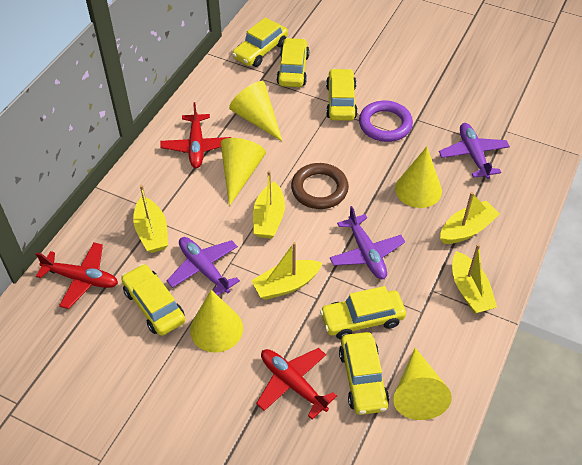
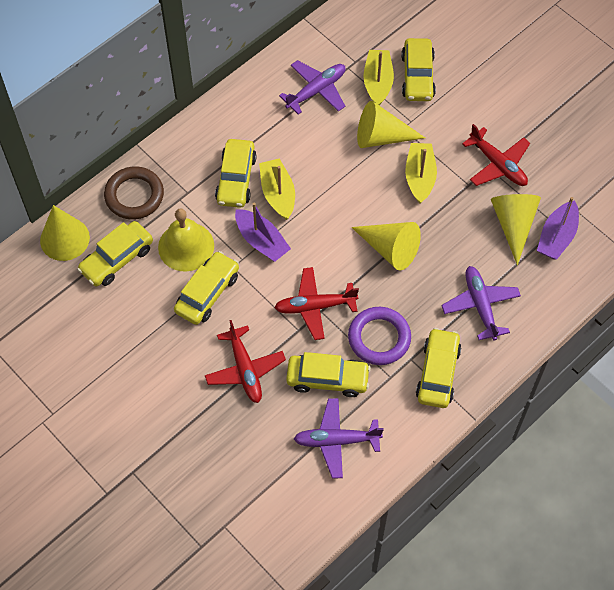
purple boat: none = 0 -> [235,202,291,262] [537,197,579,260] = 2
yellow bell: none = 0 -> [158,208,214,272] = 1
yellow boat: [133,185,168,253] [251,242,322,300] [253,171,285,239] [440,192,500,244] [452,244,497,314] = 5 -> [259,158,295,220] [363,50,394,105] [405,143,437,203] = 3
yellow cone: [190,290,243,353] [221,138,266,206] [229,81,282,141] [393,348,452,420] [395,147,442,208] = 5 -> [40,205,90,261] [351,222,421,270] [357,101,425,148] [491,194,541,265] = 4

